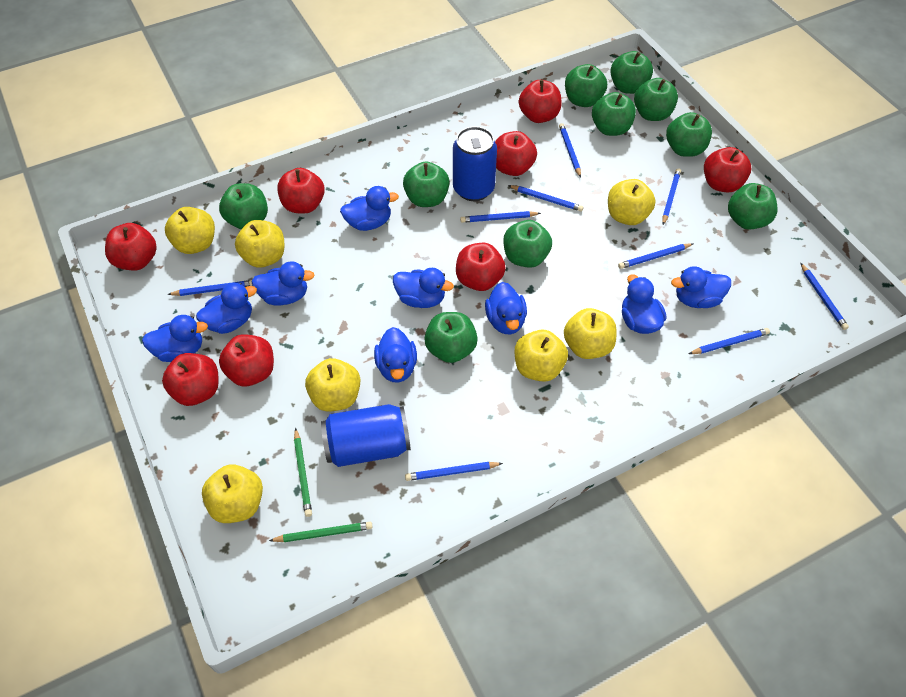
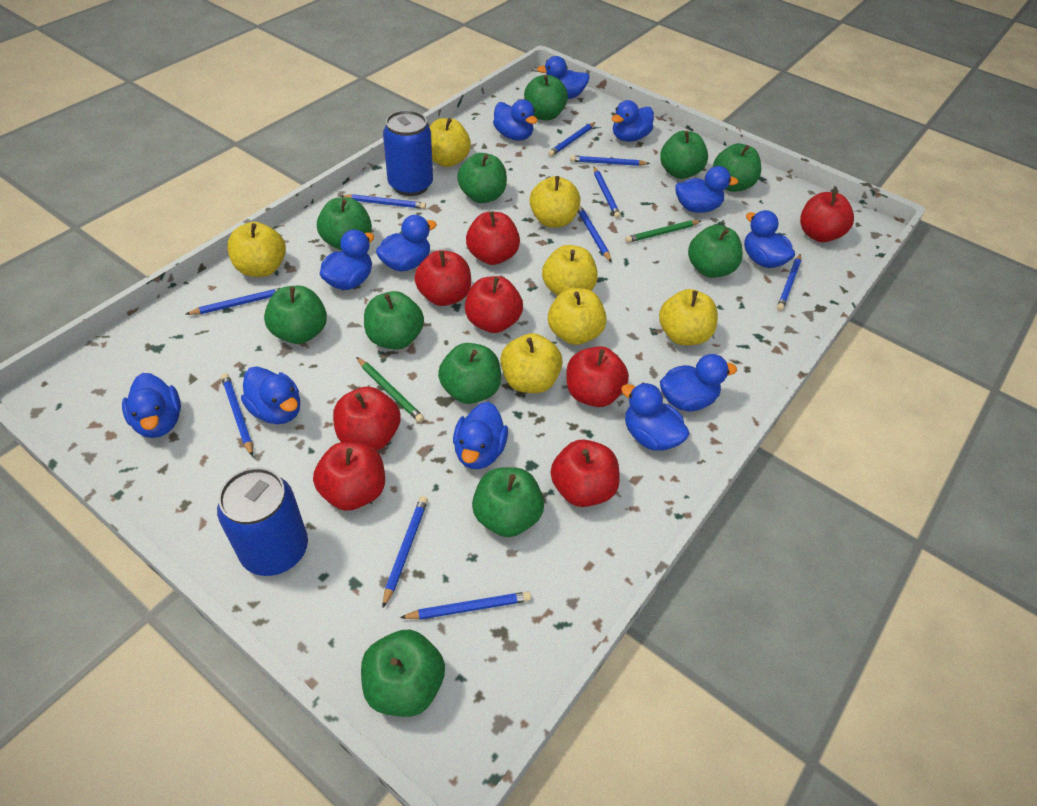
blue duck: [142,315,208,362] [196,283,257,334] [251,261,315,306] [340,186,399,231] [374,327,417,383] [393,268,454,308] [485,282,527,335] [622,275,666,334] [671,266,731,308] = 9 -> [122,373,181,438] [241,367,300,424] [320,230,374,290] [376,215,437,271] [453,402,508,469] [493,99,538,140] [537,56,590,99] [612,100,654,142] [621,383,690,451] [660,354,737,411] [675,166,738,213] [744,210,795,268] = 12
blue pencil: [167,280,252,296] [405,462,503,481] [460,211,541,223] [508,185,583,212] [559,123,581,178] [618,243,693,269] [662,168,681,225] [689,328,770,354] [801,263,849,330] = 9 -> [186,287,283,315] [221,373,253,457] [341,194,426,209] [383,496,428,608] [400,591,531,620] [548,122,596,157] [570,155,650,166] [578,205,611,262] [593,167,621,219] [777,254,801,311] = 10
green apple: [219,183,268,229] [403,161,450,207] [424,312,478,363] [504,220,552,268] [565,64,607,107] [592,92,636,136] [610,51,653,94] [634,78,678,121] [666,112,712,157] [728,183,778,230] = 10 -> [264,286,327,344] [317,197,372,250] [361,630,445,717] [364,291,424,350] [438,343,501,404] [457,153,507,203] [472,467,544,537] [524,75,568,120] [660,131,708,179] [688,225,743,278] [713,143,761,192] = 11

